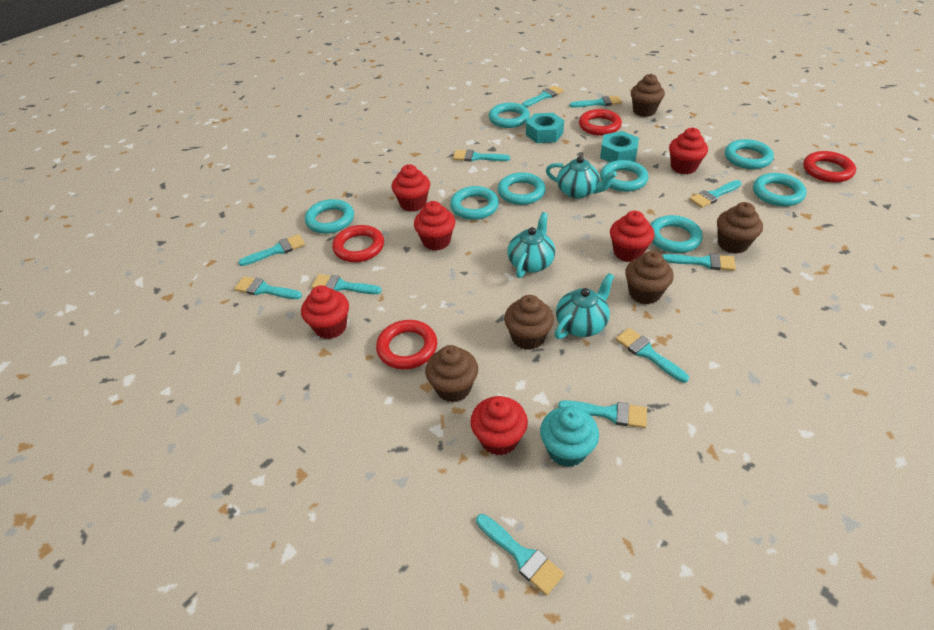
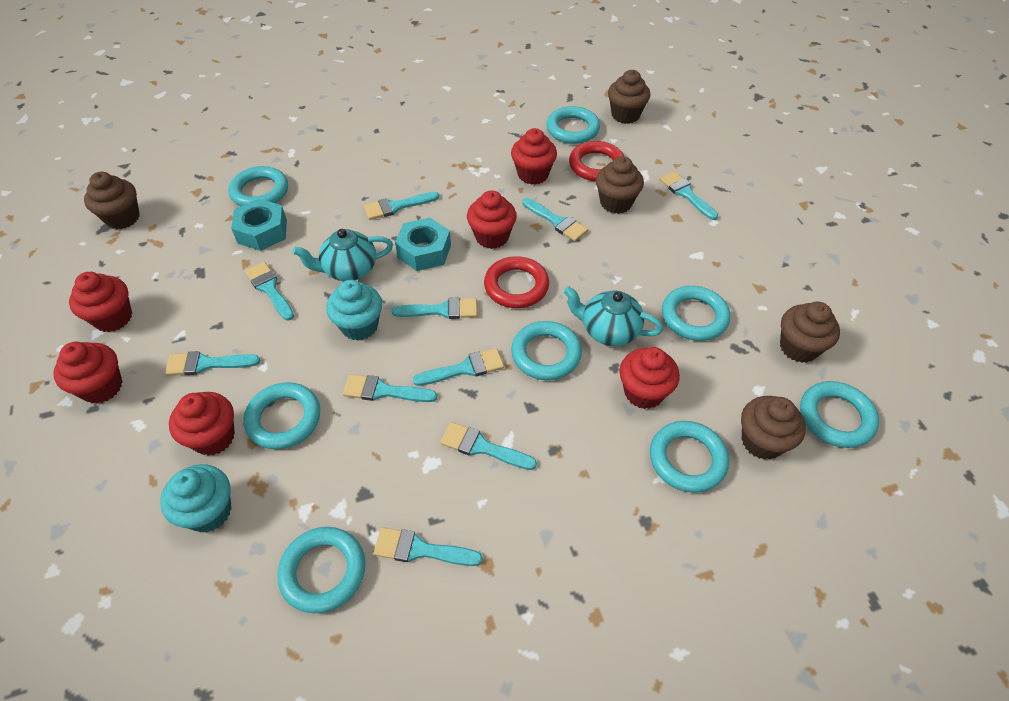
red ring: [332,225,384,262] [376,320,437,370] [579,109,622,136] [803,151,856,183] = 4 -> [484,256,549,308] [569,141,625,181] = 2
turquoise brush: [234,277,302,299] [238,234,305,266] [311,274,382,294] [453,150,510,162] [476,514,564,596] [522,86,564,107] [558,400,647,428] [570,96,622,108] [616,328,689,383] [662,253,736,271] [689,180,742,208] = 11 -> [165,351,260,375] [245,262,294,320] [343,374,437,402] [364,192,439,220] [373,527,483,566] [392,297,478,319] [413,348,504,386] [440,422,537,470] [522,198,588,241] [659,171,718,220] = 10
turquoise cupcake: [540,407,599,467] = 1 -> [160,464,231,532] [326,280,382,341] = 2
turquoise teapot: [507,212,555,278] [546,156,617,199] [555,273,614,339] = 3 -> [293,229,393,281] [564,286,663,346] = 2

